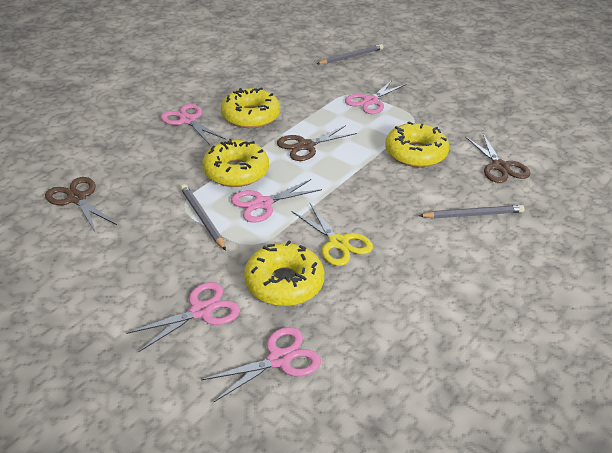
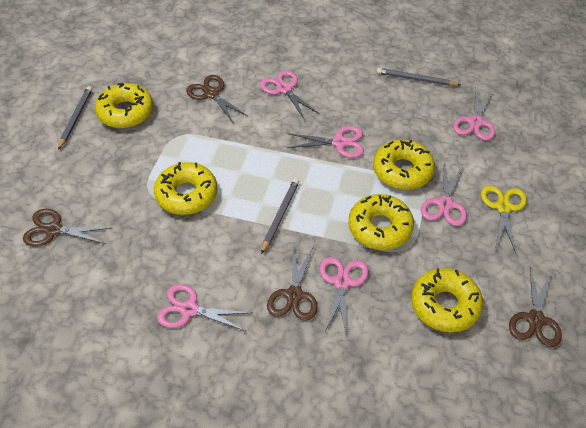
brown scissors: [45,177,117,231] [277,125,357,161] [465,134,530,183] = 3 -> [23,209,111,247] [186,75,248,124] [267,245,318,321] [509,267,562,347] = 4
pink scissors: [126,282,240,352] [161,104,226,145] [201,327,321,403] [231,179,322,223] [345,79,407,114] = 5 -> [157,284,253,331] [260,70,320,120] [287,126,364,158] [320,257,369,337] [421,163,467,226] [453,89,496,141] = 6
yellow donut: [202,139,269,187] [221,87,280,128] [244,241,325,306] [385,121,449,167] = 4 -> [95,83,153,128] [154,162,218,215] [348,194,414,250] [373,140,435,190] [411,268,483,332] = 5

